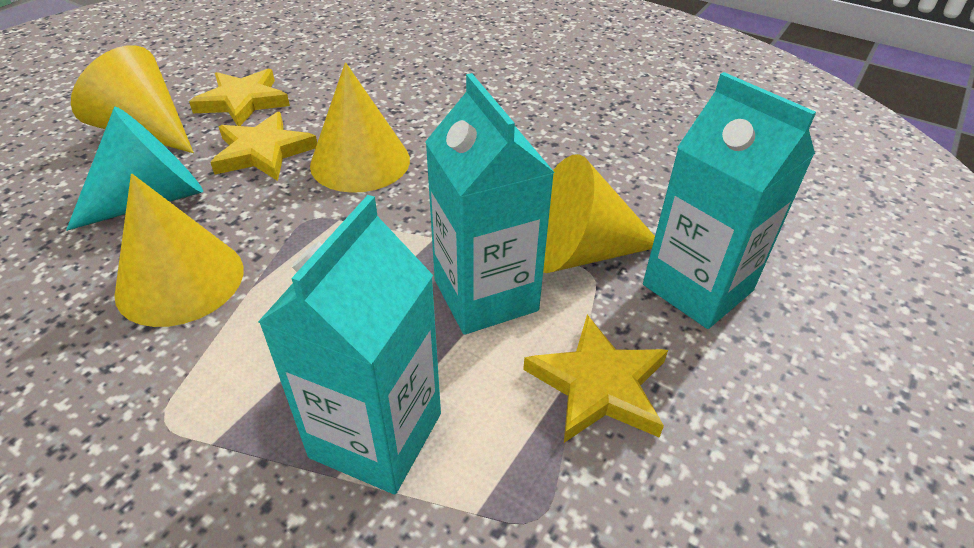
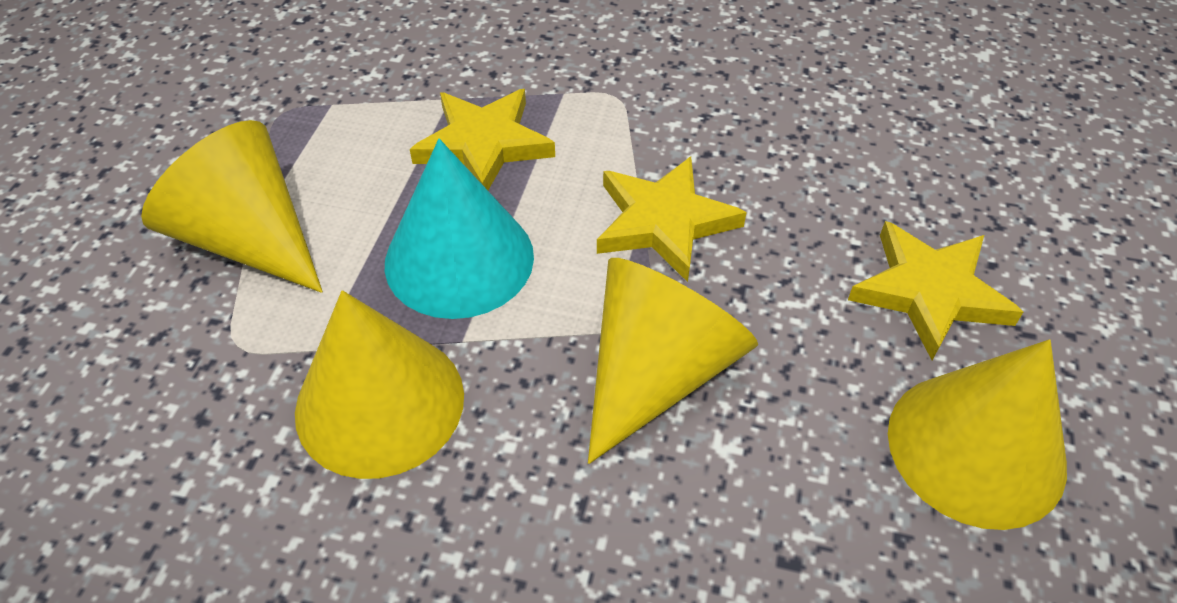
turquoise carton: [258,195,441,494] [425,73,555,335] [643,72,816,329] = 3 -> none = 0

